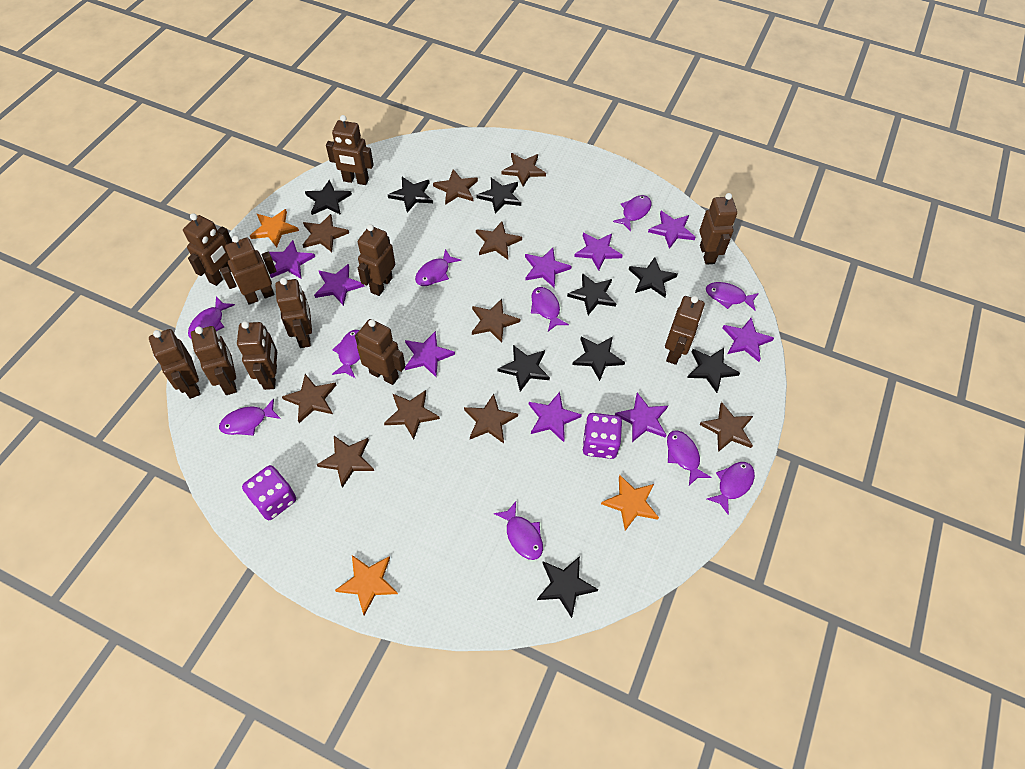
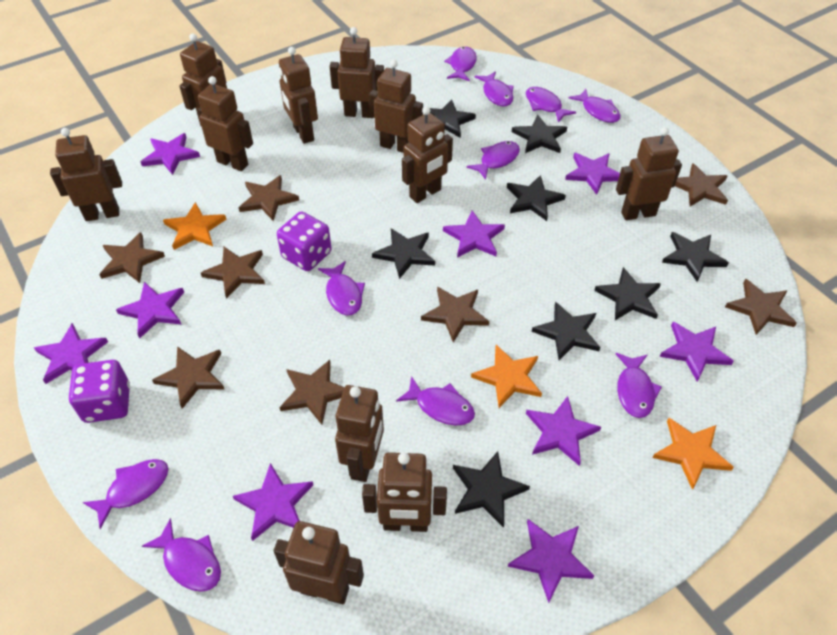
black star: [305,180,352,215] [388,177,433,213] [476,178,521,214] [498,345,550,392] [537,556,598,618] [567,273,616,315] [572,337,625,381] [629,257,678,297] [687,348,740,393] = 9 -> [372,228,435,279] [430,100,476,138] [453,451,530,528] [507,175,566,221] [512,115,567,153] [532,302,600,360] [594,267,661,320] [662,232,729,282] = 8
brown star: [282,374,336,423] [303,214,349,252] [317,436,374,488] [384,390,440,439] [433,169,478,205] [464,394,518,443] [472,299,520,343] [476,221,522,260] [501,153,546,187] [699,402,753,452] = 10 -> [99,232,165,283] [152,346,224,409] [201,247,265,299] [239,175,299,221] [280,360,345,425] [421,287,489,343] [675,163,728,207] [725,279,797,335] = 8

